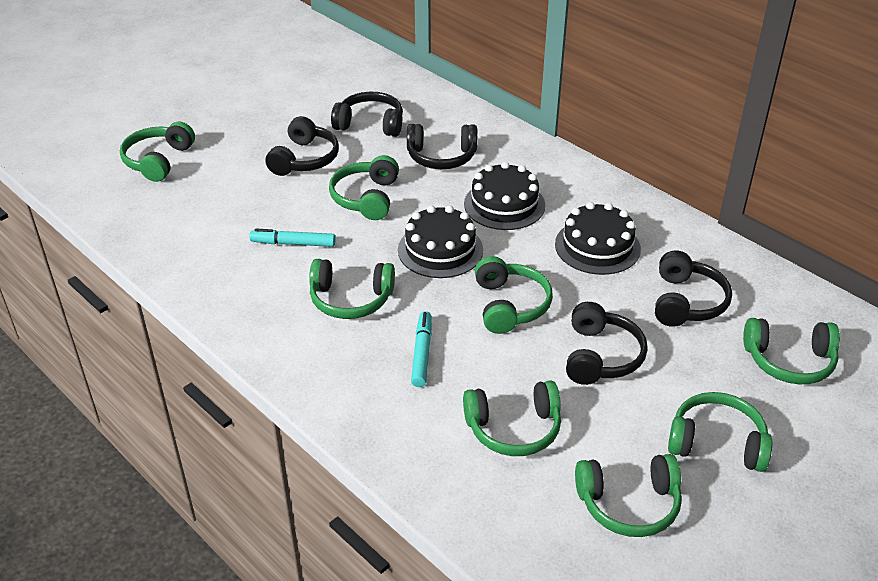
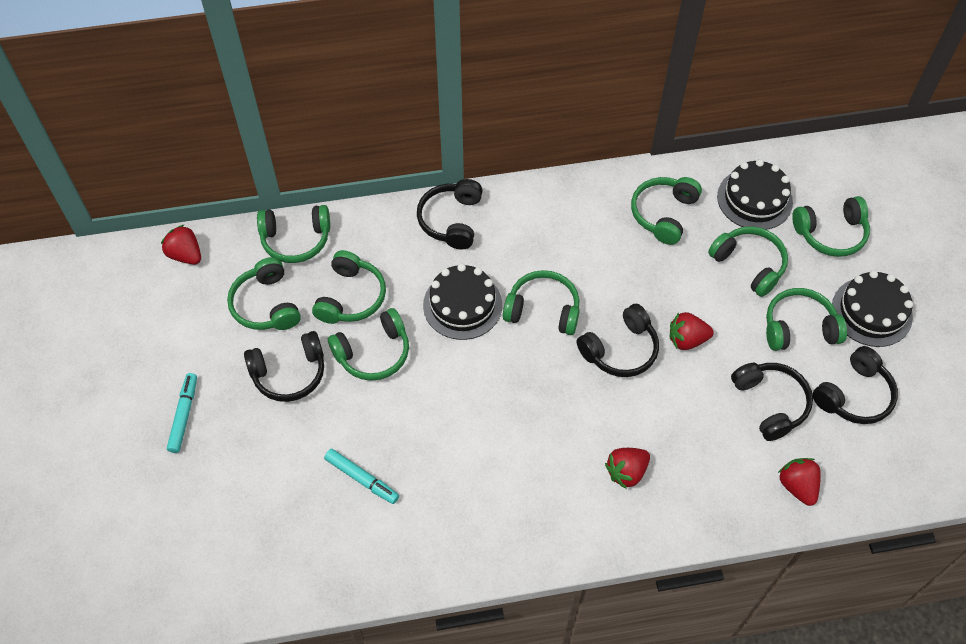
green headphones: [120,122,195,182] [309,259,395,319] [329,155,399,220] [463,380,561,456] [475,256,553,334] [575,454,682,537] [668,392,772,472] [743,318,840,384] = 8 -> [227,257,301,330] [257,205,330,263] [312,250,386,324] [328,308,409,381] [503,270,580,335] [631,177,702,245] [708,226,788,297] [766,288,847,351] [792,196,870,257] = 9
red strawberry: none = 0 -> [161,224,201,265] [605,448,650,489] [670,312,714,350] [778,458,821,506] = 4

